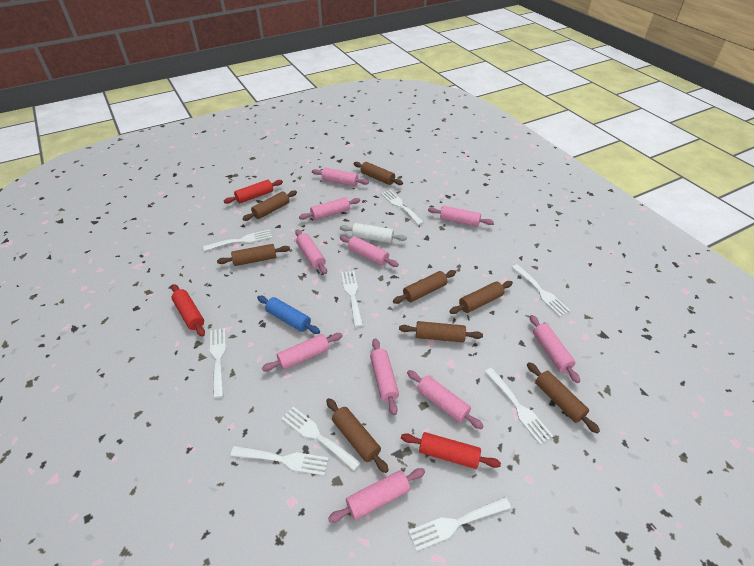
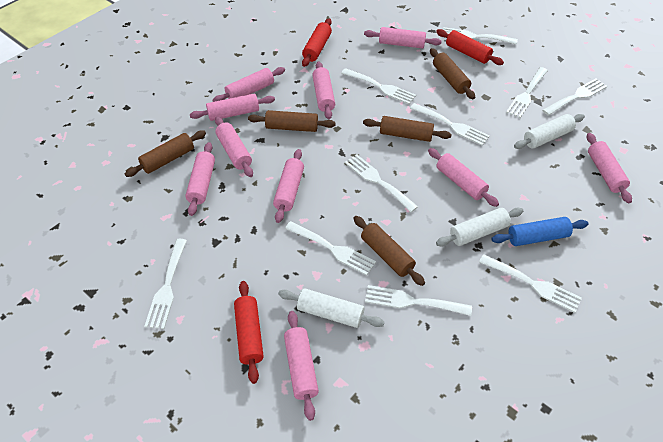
brown rolling pin: [217,244,290,266] [242,190,297,221] [326,398,389,473] [354,162,403,185] [393,270,456,304] [399,321,483,342] [449,281,513,314] [527,362,600,434] = 8 -> [125,130,206,177] [248,110,336,132] [353,216,425,286] [363,116,452,142] [430,48,475,99] = 5
white fork: [203,229,272,251] [210,328,226,398] [231,446,329,476] [281,407,361,471] [341,271,363,327] [381,190,424,225] [409,497,511,551] [485,368,553,444] [512,264,571,317] = 9 -> [144,239,187,329] [285,221,376,275] [341,68,416,104] [345,154,418,212] [365,285,472,316] [410,103,490,146] [443,27,518,45] [479,254,582,313] [506,67,548,118] [542,78,607,116] = 10
white rolling pin: [340,223,407,243] = 1 -> [278,289,384,328] [436,208,523,246] [514,114,585,149] = 3

